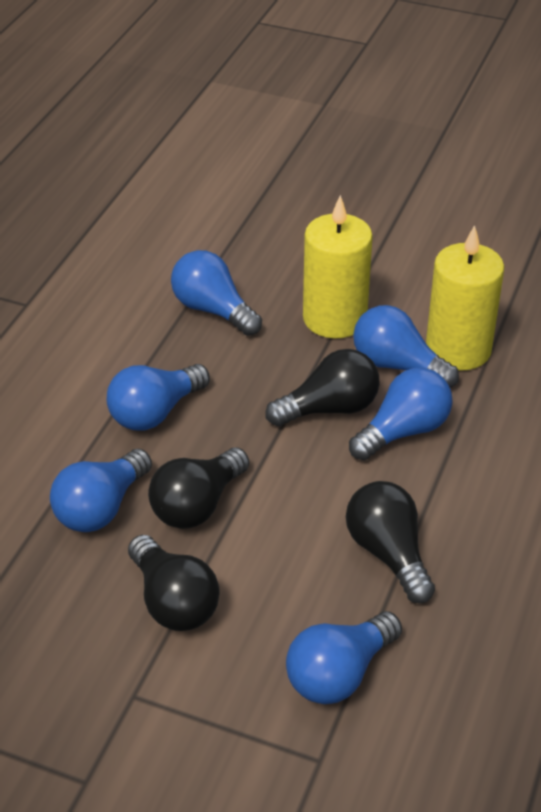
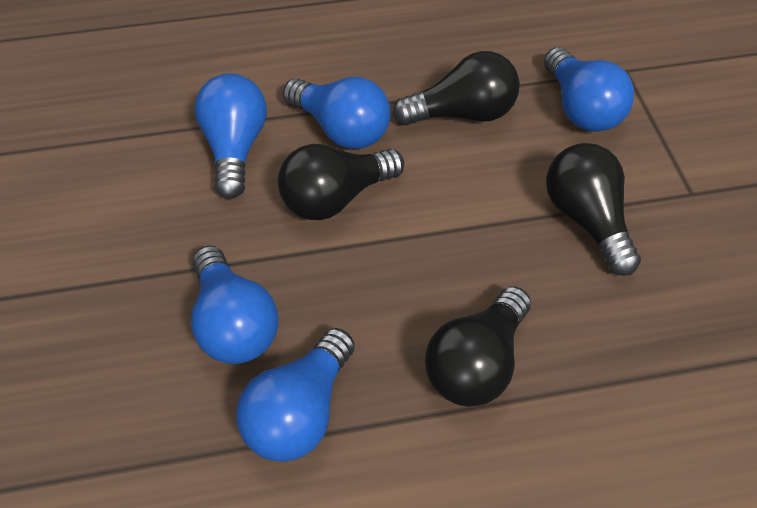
blue light bulb: [50,449,152,532] [107,364,210,431] [171,250,262,336] [286,611,402,704] [349,368,452,460] [353,305,459,387] = 6 -> [191,245,278,364] [195,73,267,199] [236,328,355,462] [283,77,390,149] [544,47,634,132] = 5
yellow candle: [303,195,373,339] [426,225,504,371] = 2 -> none = 0

